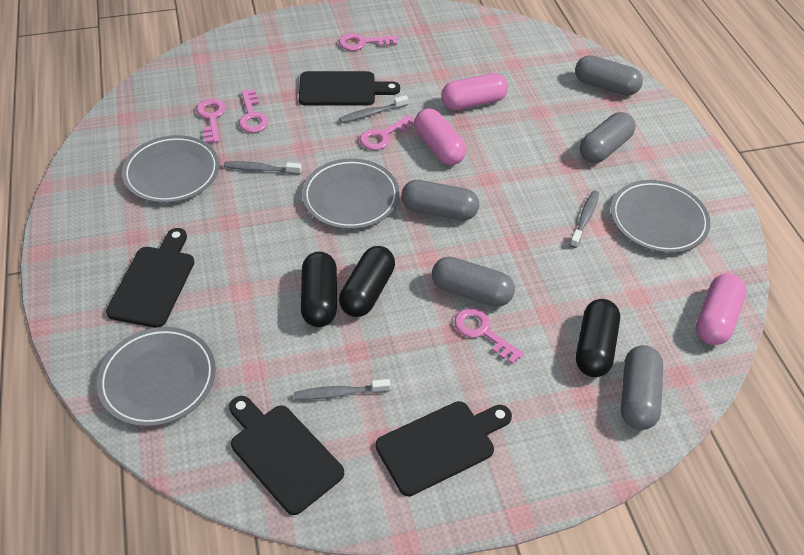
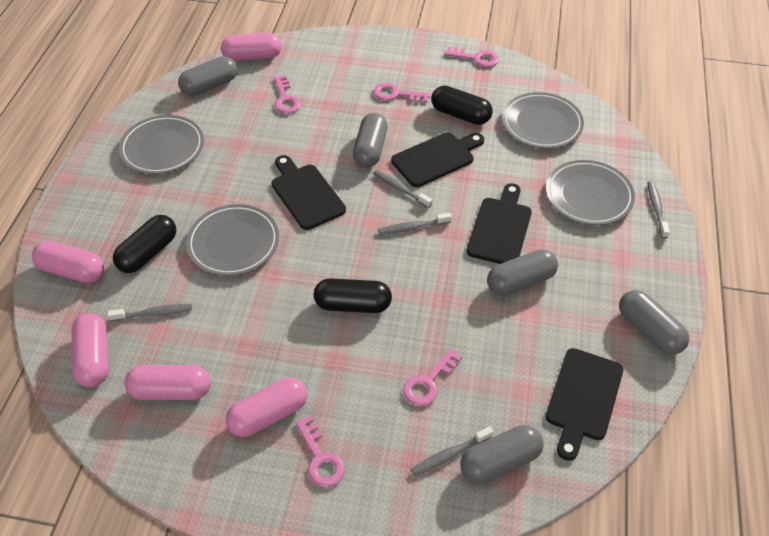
grey toothbrush: [224,161,302,174] [294,379,391,400] [339,95,408,123] [570,191,599,248] = 4 -> [107,304,192,321] [373,170,432,208] [378,213,452,235] [411,426,493,476] [648,181,670,239] = 5
pink capsule: [414,108,466,165] [441,73,508,110] [696,274,747,345] = 3 -> [32,241,105,283] [71,313,109,387] [125,365,211,400] [221,33,282,61] [226,378,307,437] = 5

